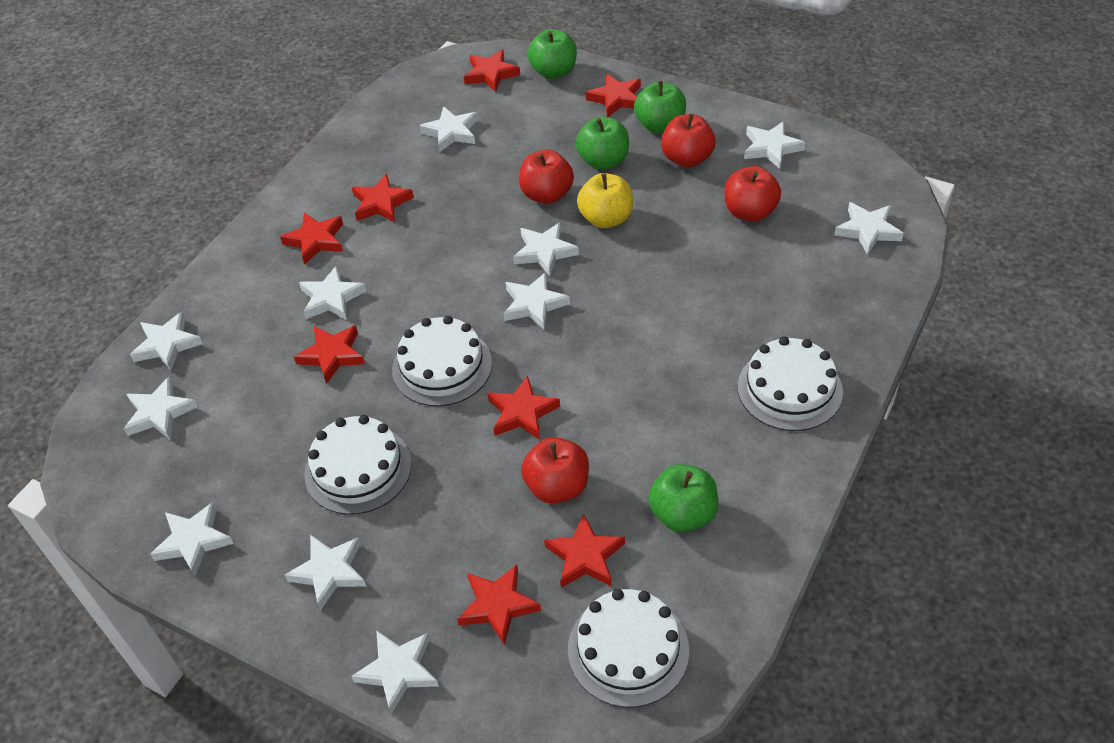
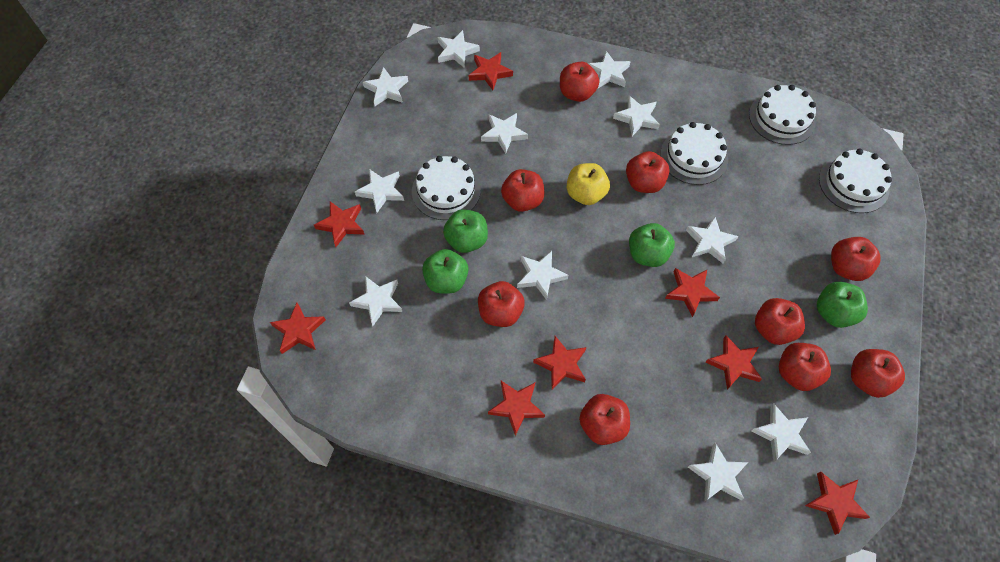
red apple: [519,150,574,204] [521,437,589,503] [661,114,716,168] [724,166,781,222] = 4 -> [478,281,525,327] [501,169,544,212] [560,62,599,102] [579,394,630,445] [626,151,670,193] [755,298,805,345] [779,343,831,391] [831,237,881,281] [851,349,905,398] = 9

